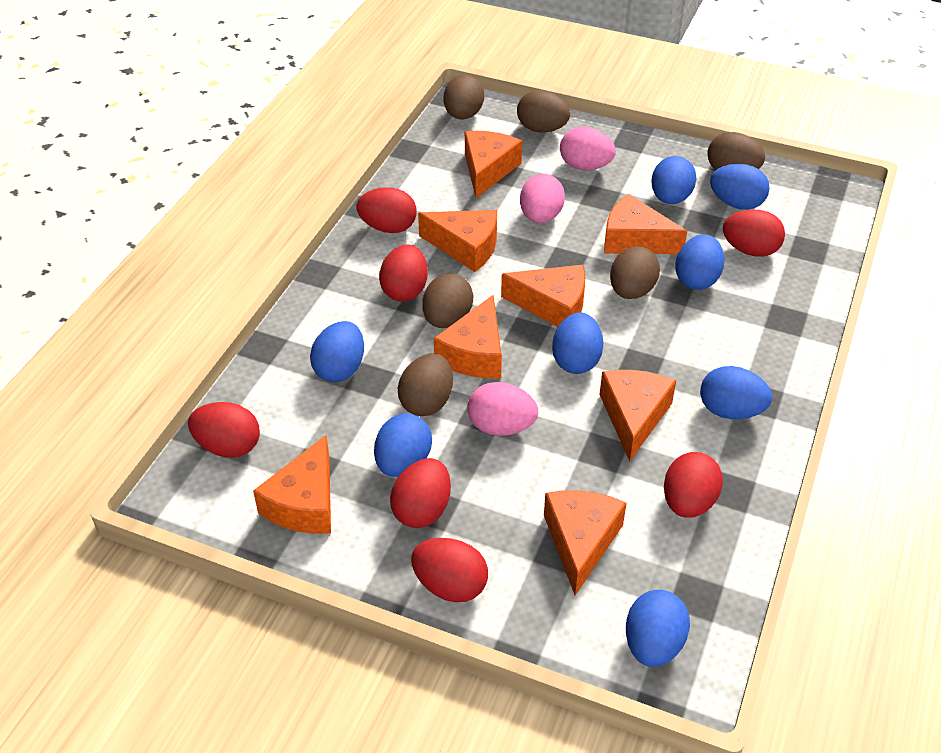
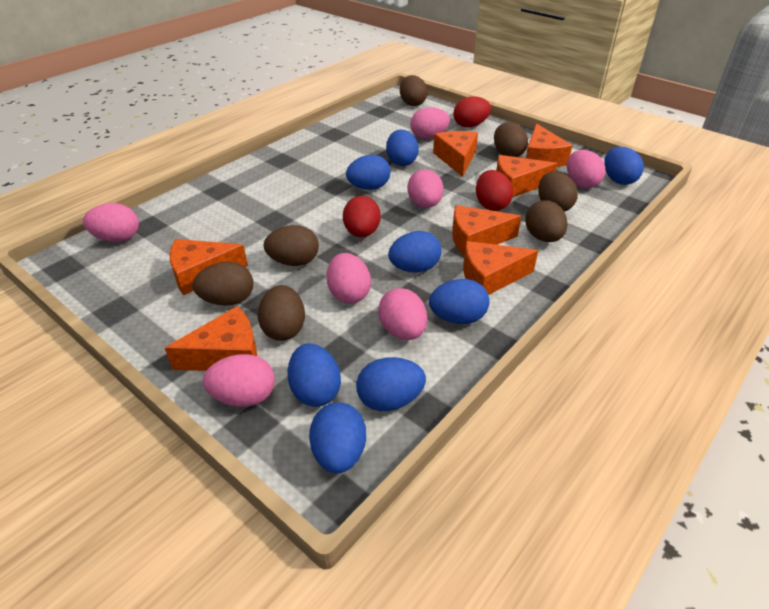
brown egg: [398,353,453,416] [422,273,473,328] [444,75,484,119] [517,90,570,133] [610,246,660,299] [707,132,765,170] = 6 -> [192,262,253,306] [258,285,305,341] [263,225,319,266] [400,75,428,106] [494,123,528,157] [525,200,568,242] [538,171,578,212] = 7
orange cheese: [253,435,331,534] [418,210,497,272] [434,295,502,378] [465,131,522,198] [501,265,585,327] [544,490,627,595] [599,370,676,461] [604,194,687,254] = 8 -> [165,306,257,371] [170,239,248,295] [433,131,478,177] [452,205,521,255] [463,241,538,295] [496,155,558,197] [526,123,573,167] = 7
pink egg: [467,382,538,436] [520,174,565,223] [560,127,616,170] = 3 -> [83,203,139,242] [203,354,275,407] [327,253,371,303] [378,288,427,340] [407,169,443,208] [410,107,450,139] [567,150,606,188] = 7
red egg: [188,402,260,458] [357,187,417,233] [379,245,428,301] [390,458,451,528] [411,538,488,602] [664,452,723,518] [723,209,785,257] = 7 -> [343,196,381,237] [453,96,491,127] [476,170,513,211] = 3

